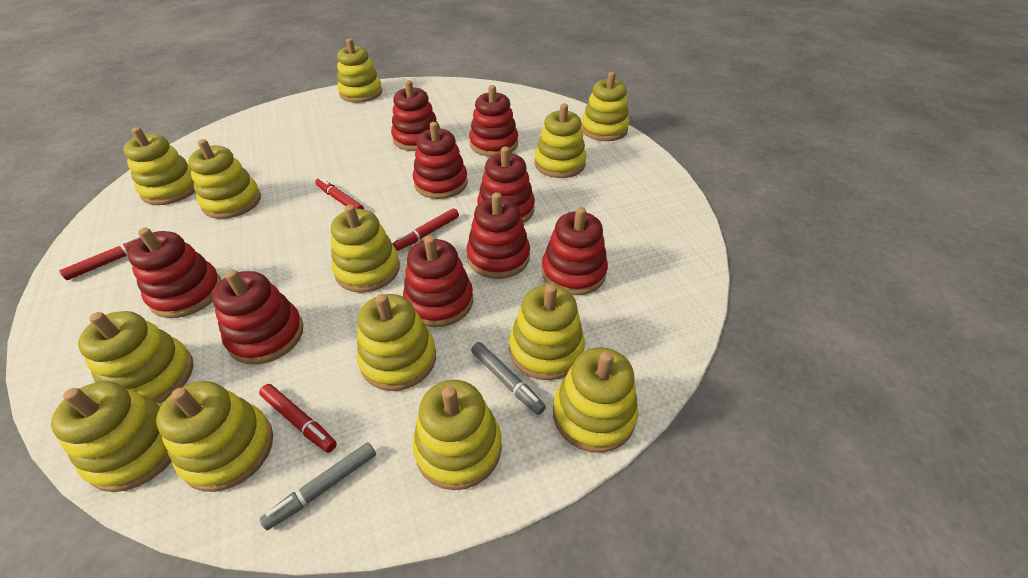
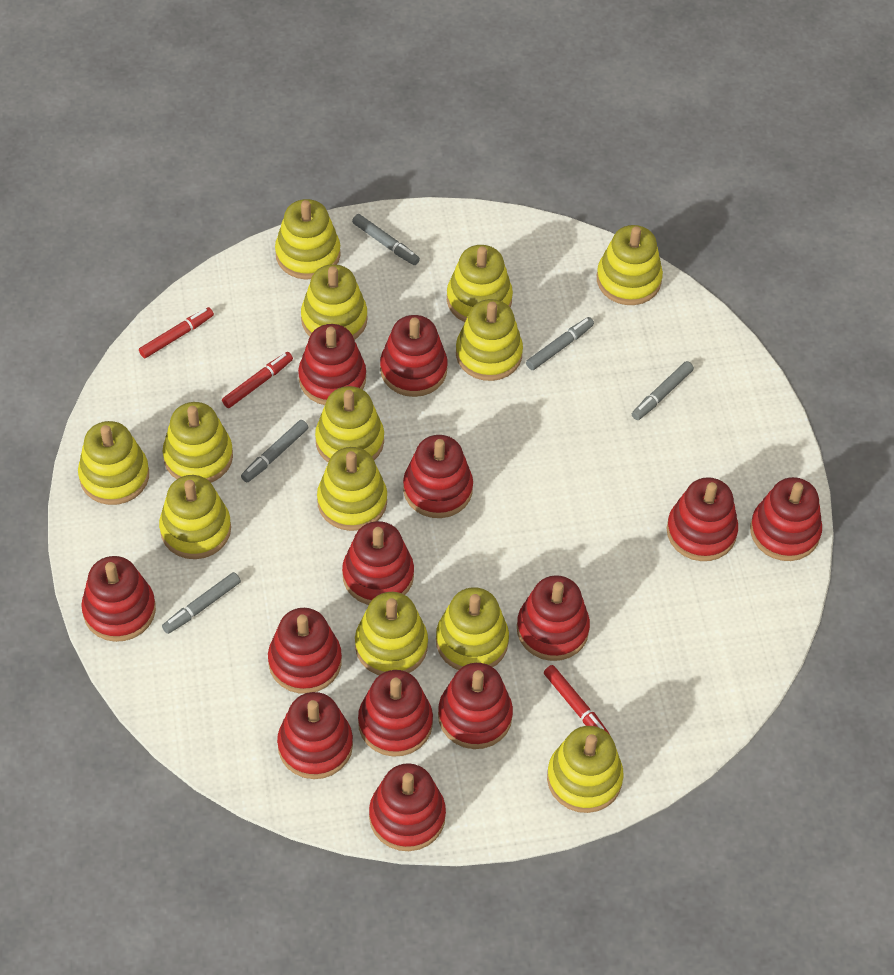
grey marker: [260,442,376,530] [471,342,546,415] = 2 -> [162,572,241,634] [241,420,309,482] [352,214,420,265] [526,317,594,370] [632,361,694,420] = 5
red marker: [60,236,141,280] [259,384,337,453] [315,177,364,209] [393,208,459,251] = 4 -> [139,307,214,358] [222,352,293,408] [544,665,610,735] = 3
red stacking toy: [128,228,221,318] [212,270,303,365] [391,80,440,151] [403,236,473,327] [413,122,468,199] [467,192,530,279] [469,85,518,157] [477,146,535,223] [542,207,608,295] = 9 -> [81,556,156,642] [268,608,342,694] [277,692,353,779] [298,324,366,405] [342,521,414,605] [358,670,433,757] [369,763,446,851] [380,315,448,397] [403,435,473,518] [438,663,513,749] [517,575,590,661] [667,477,738,561] [750,477,822,561] = 13

